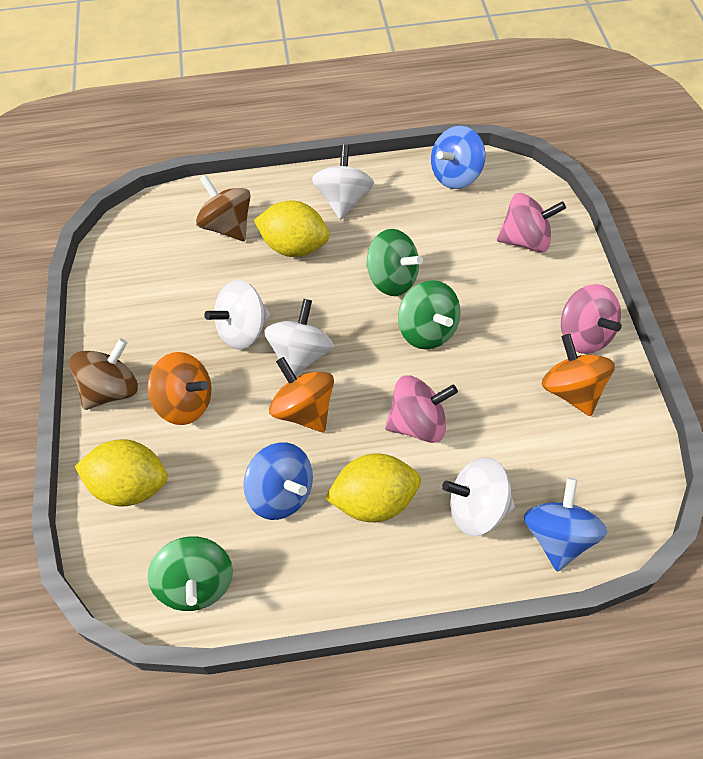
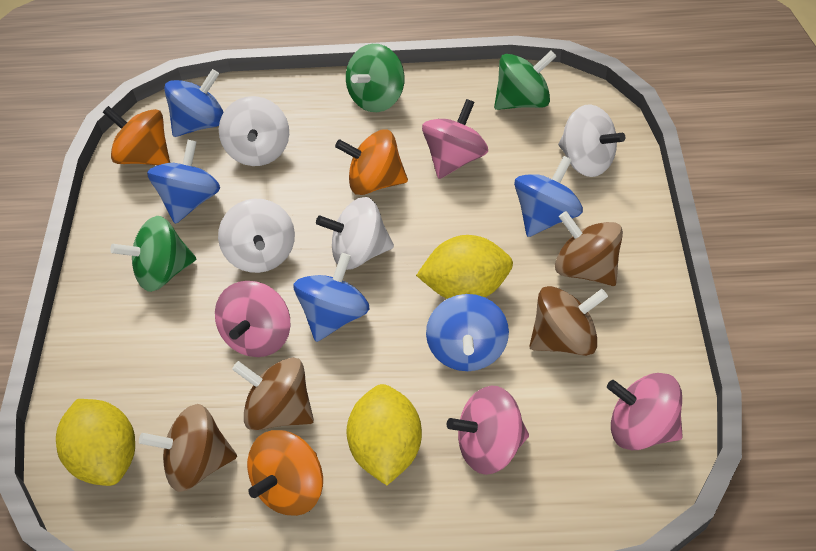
blue spinning top: [243,442,313,520] [431,126,485,189] [524,478,608,572] = 3 -> [147,140,220,224] [164,69,224,137] [294,253,370,342] [426,294,509,371] [514,156,583,237] = 5
brown spinning top: [69,338,138,410] [196,175,251,241] = 2 -> [139,404,237,492] [232,358,314,430] [530,286,608,356] [555,211,623,286] = 4
pink spinning top: [385,376,458,443] [497,193,566,252] [561,284,622,354] = 3 -> [215,281,290,357] [422,99,488,179] [447,386,529,475] [607,373,683,450] = 4

